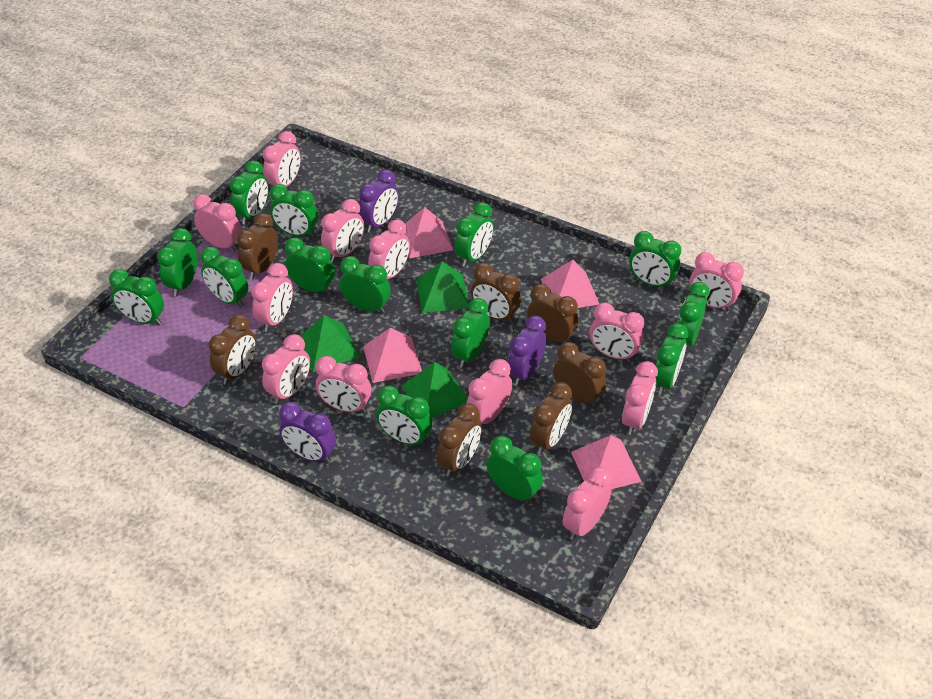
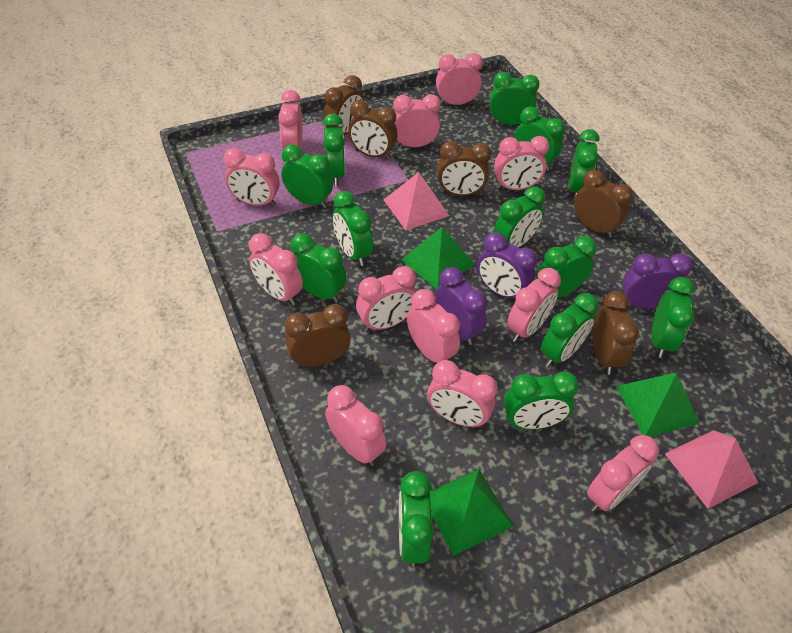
brown clock: [209,314,256,385] [237,213,278,279] [437,403,482,477] [471,263,521,323] [527,284,579,343] [530,382,572,455] [553,342,606,407] = 7 -> [285,304,351,367] [323,75,364,135] [348,100,398,160] [437,141,491,196] [574,170,633,238] [592,291,639,375] = 6
green clock: [109,269,164,325] [157,228,198,296] [200,247,248,308] [229,161,268,225] [270,184,318,238] [285,238,335,294] [340,256,391,314] [376,386,433,447] [451,298,490,368] [455,202,494,267] [487,436,543,504] [629,231,681,289] [655,323,688,395] [677,282,710,346] = 14 -> [281,145,333,208] [290,233,346,303] [323,113,345,186] [333,191,373,266] [399,471,434,567] [489,72,540,125] [494,187,545,248] [504,371,579,429] [514,106,565,171] [536,236,597,298] [541,293,599,367] [568,129,599,200] [651,277,695,358] = 13
pink pyramid: [363,328,422,383] [403,207,453,258] [541,260,599,308] [571,435,642,489] = 4 -> [384,172,449,230] [665,430,758,509] = 2

